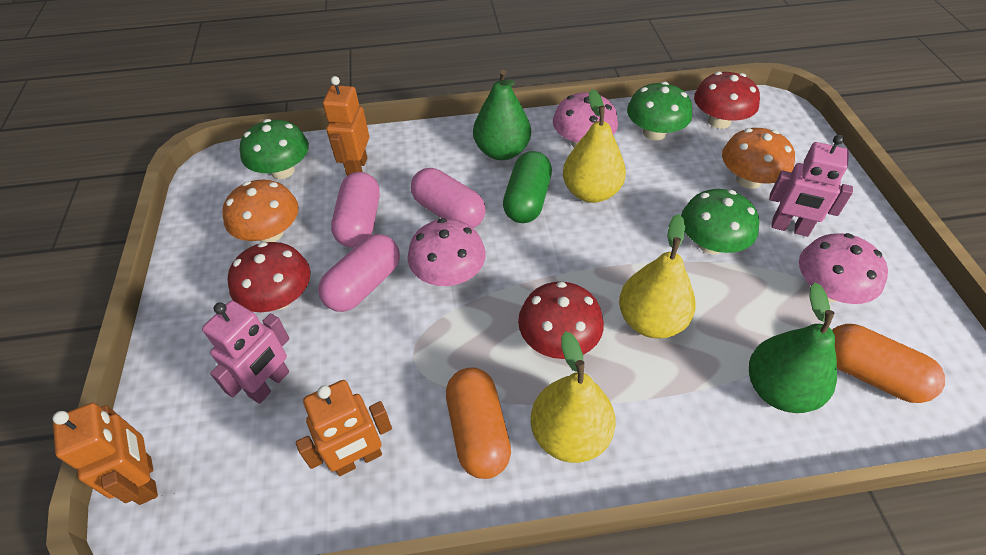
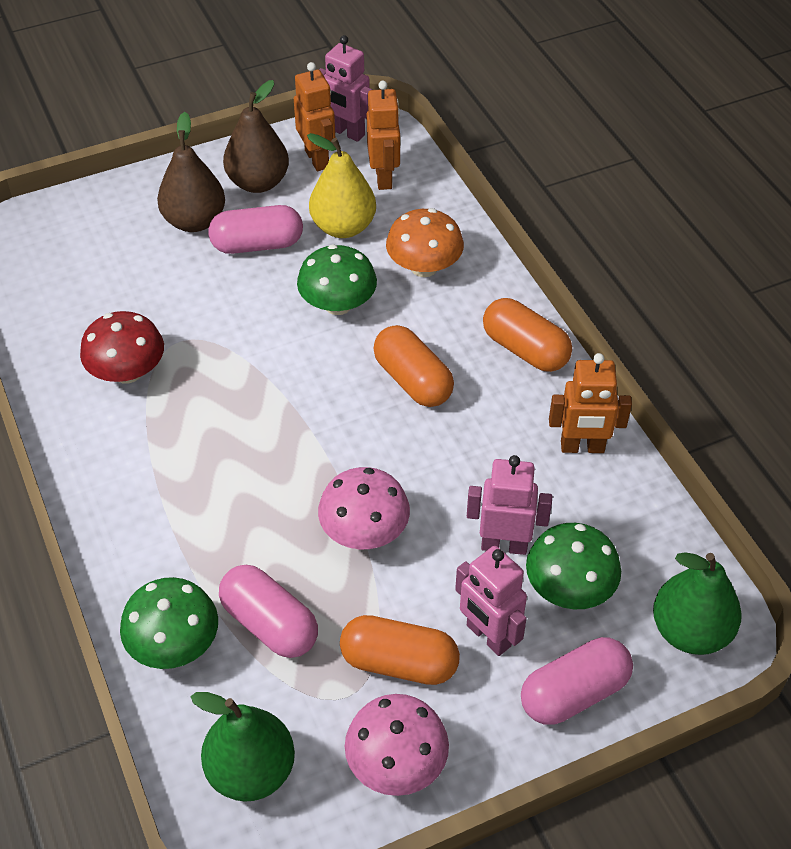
brown pear: none = 0 -> [157,112,225,232] [223,80,289,193] = 2
green capsule: [503,151,552,223] = 1 -> none = 0
orange capsule: [446,367,511,479] [832,324,945,403] = 2 -> [340,615,460,685] [373,325,454,407] [483,298,572,372] = 3
orange mushroom: [222,180,299,242] [722,128,795,189] = 2 -> [386,208,464,277] = 1
pink mushroom: [408,218,486,286] [553,93,618,148] [799,233,888,304] = 3 -> [318,467,410,549] [345,694,449,796] = 2
pink robot: [202,301,289,404] [769,135,853,237] = 2 -> [319,35,372,142] [455,546,527,656] [467,455,552,555] = 3
red mushroom: [228,242,310,312] [518,282,604,359] [694,72,760,129] = 3 -> [80,311,164,384] = 1
yellow pear: [531,331,616,463] [563,89,626,203] [619,214,695,338] = 3 -> [307,133,376,238] = 1

